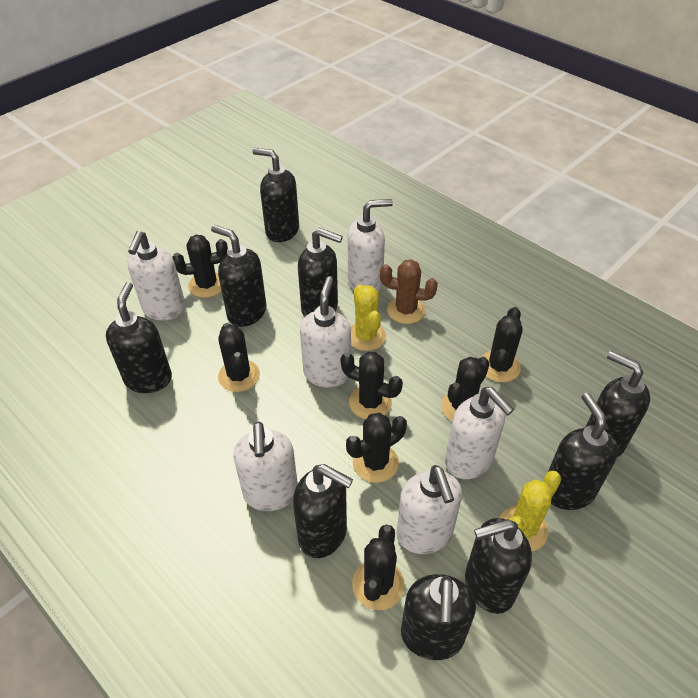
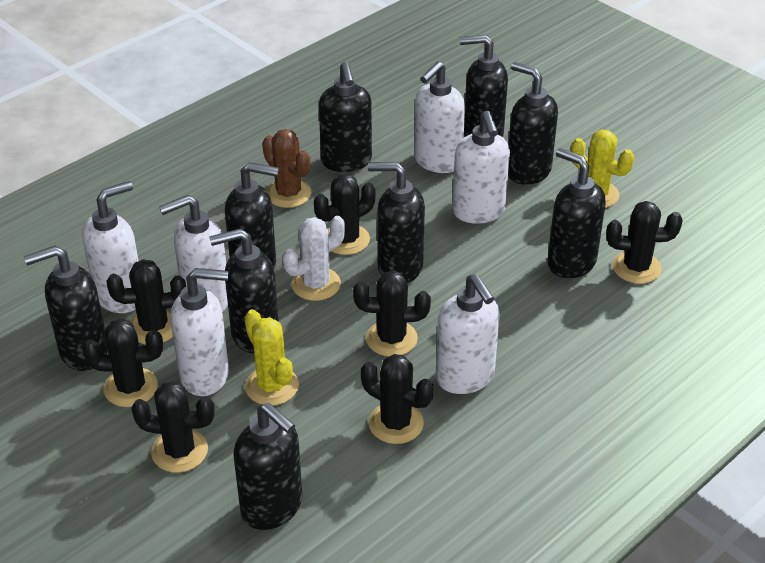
white cactus: none = 0 -> [283,216,345,301] = 1

